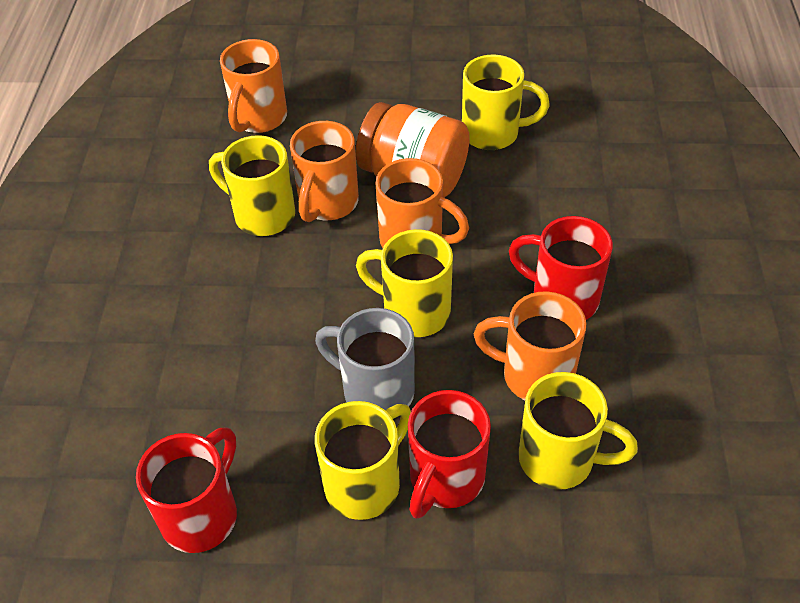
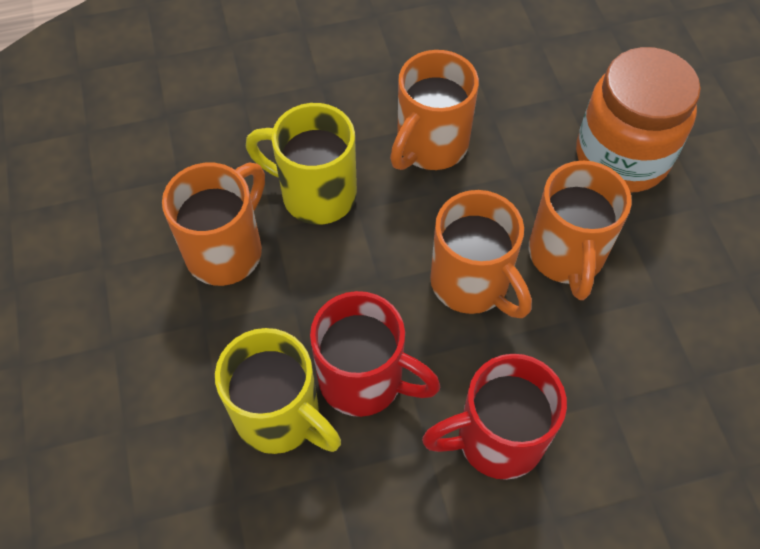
grey mug: [315,308,415,410] = 1 -> none = 0
red mug: [136,427,237,553] [408,390,491,519] [509,216,613,320] = 3 -> [310,291,441,417] [422,354,567,480] = 2
yellow mug: [209,135,295,236] [315,401,411,520] [356,229,453,337] [462,54,550,150] [518,372,638,490] = 5 -> [215,328,341,454] [246,103,357,225] = 2

